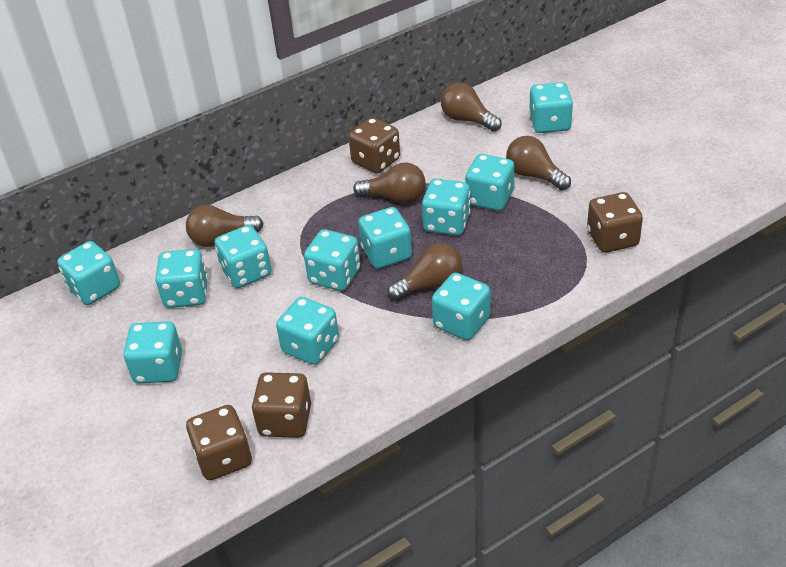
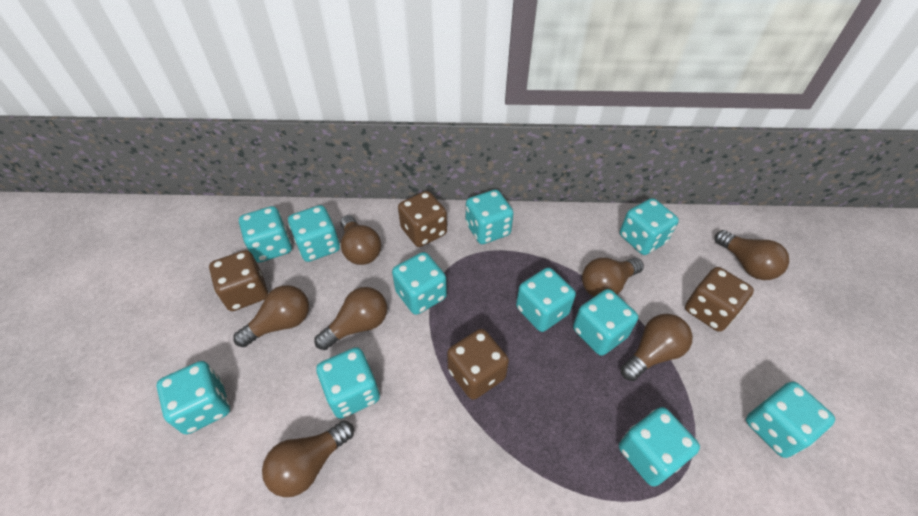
brown light bulb: [186,205,264,247] [353,162,426,203] [387,243,463,301] [441,82,502,132] [506,136,571,190] = 5 -> [233,285,309,347] [262,421,354,497] [314,287,387,350] [340,215,381,265] [582,258,644,297] [621,314,693,381] [715,230,789,280] = 7

